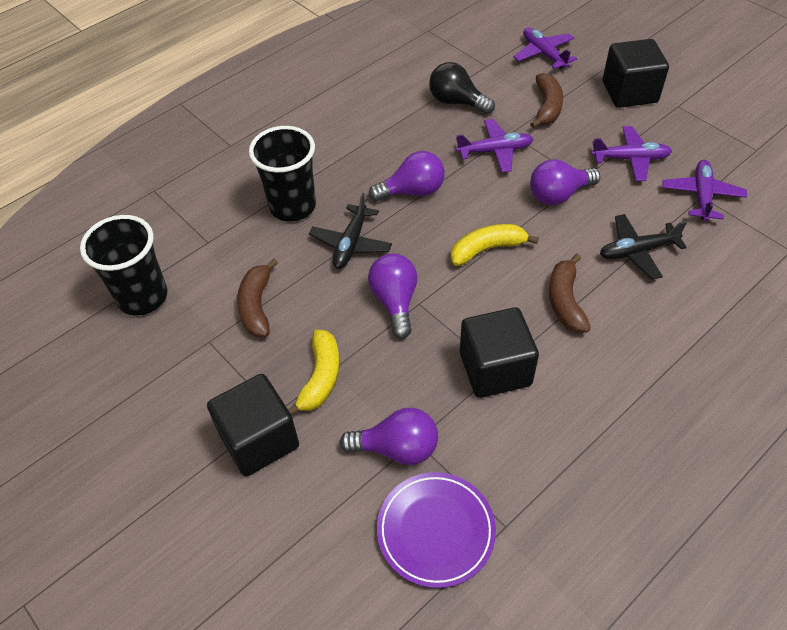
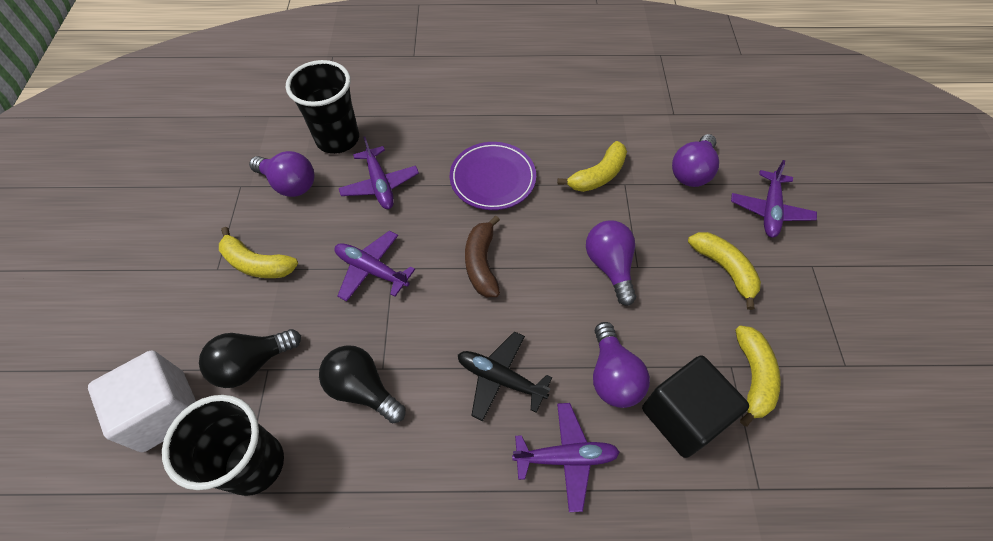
black cube: [207,374,299,476] [460,307,539,398] [603,39,669,108] = 3 -> [642,355,749,458] = 1
black light bulb: [429,62,495,114] = 1 -> [199,329,301,388] [319,345,405,423] = 2
black plane: [309,193,392,269] [600,214,687,280] = 2 -> [458,331,552,421] = 1
brown banana: [237,258,278,337] [530,73,563,128] [549,254,591,333] = 3 -> [465,216,500,297] = 1
white cube: none = 0 -> [88,350,196,452] = 1
yellow banana: [288,330,340,415] [451,224,539,266] = 2 -> [219,227,298,278] [557,141,627,192] [688,232,761,310] [735,326,781,427] = 4

